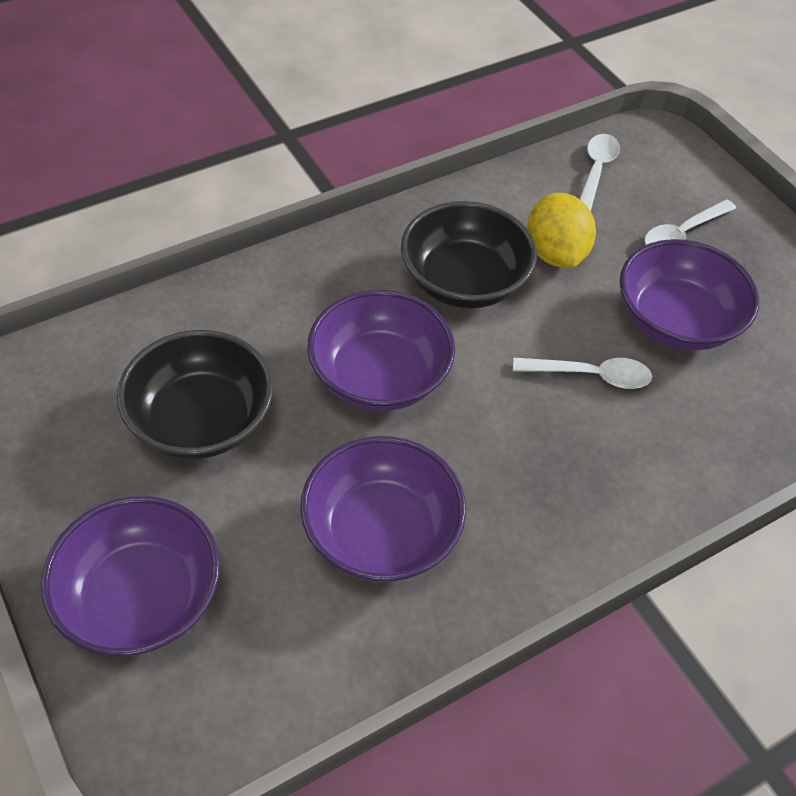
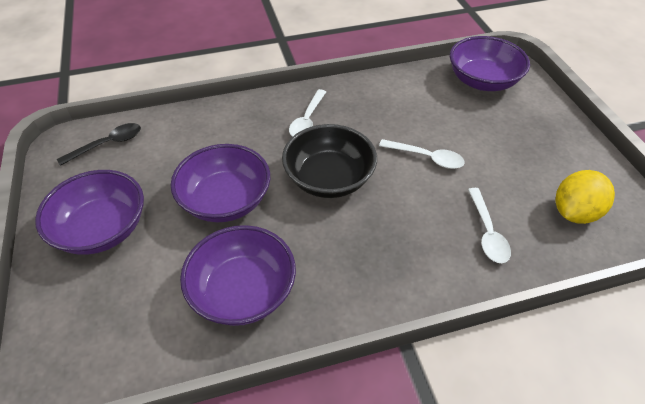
black bowl: [117,330,273,459] [401,201,537,308] = 2 -> [282,124,377,198] = 1
black spoon: none = 0 -> [57,123,141,166] = 1

